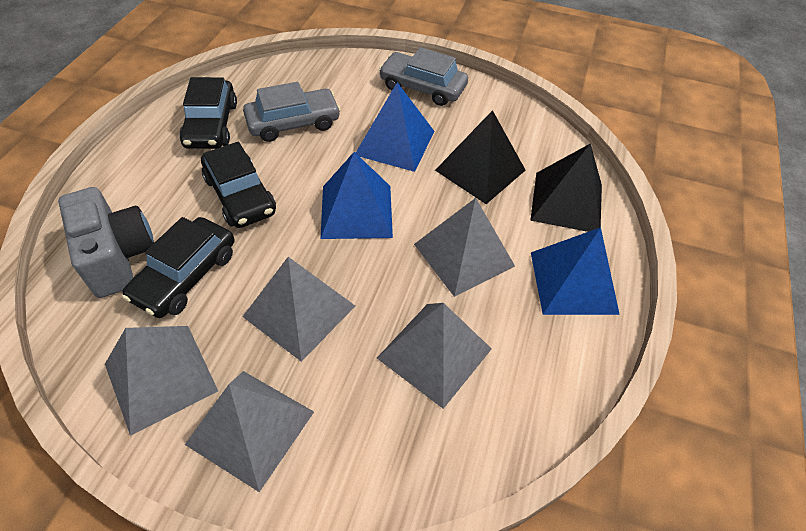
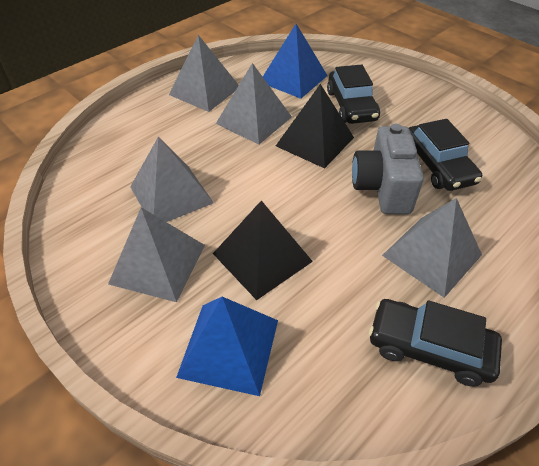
blue pyramid: [321,152,393,239] [356,82,434,172] [531,227,620,315] = 3 -> [176,297,278,396] [263,24,328,99] = 2
grey car: [243,82,341,142] [379,47,468,106] = 2 -> none = 0

